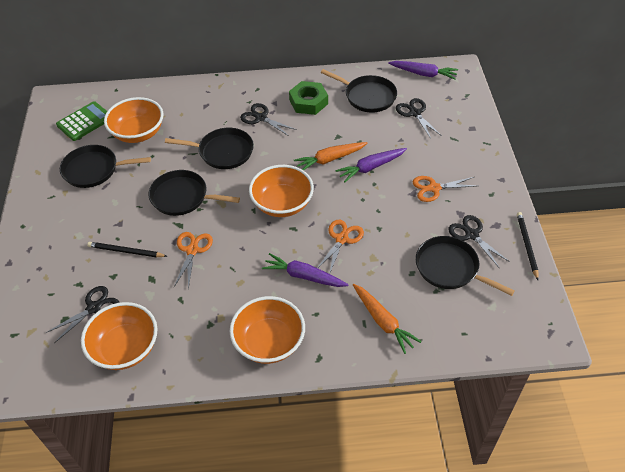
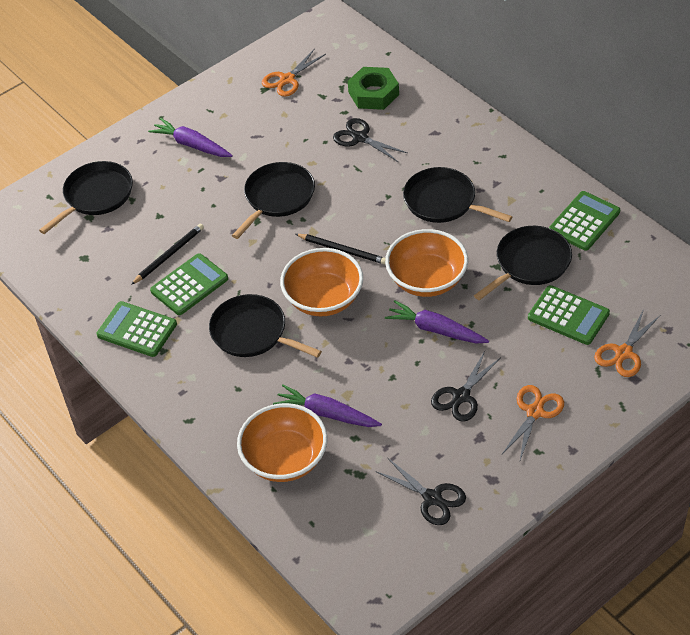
black scissors: [46,286,119,343] [240,103,297,136] [396,98,442,139] [448,215,510,268] = 4 -> [333,118,407,162] [375,458,466,525] [431,351,501,422] = 3
green calculator: [56,101,107,141] = 1 -> [97,301,177,357] [150,253,228,315] [528,285,610,345] [549,191,620,251] = 4
orange bowl: [81,302,158,370] [104,97,163,143] [230,296,305,364] [249,165,314,217] = 4 -> [237,403,327,482] [280,248,363,317] [385,229,468,297] = 3
orange carrot: [294,142,367,171] [353,284,421,354] = 2 -> none = 0

